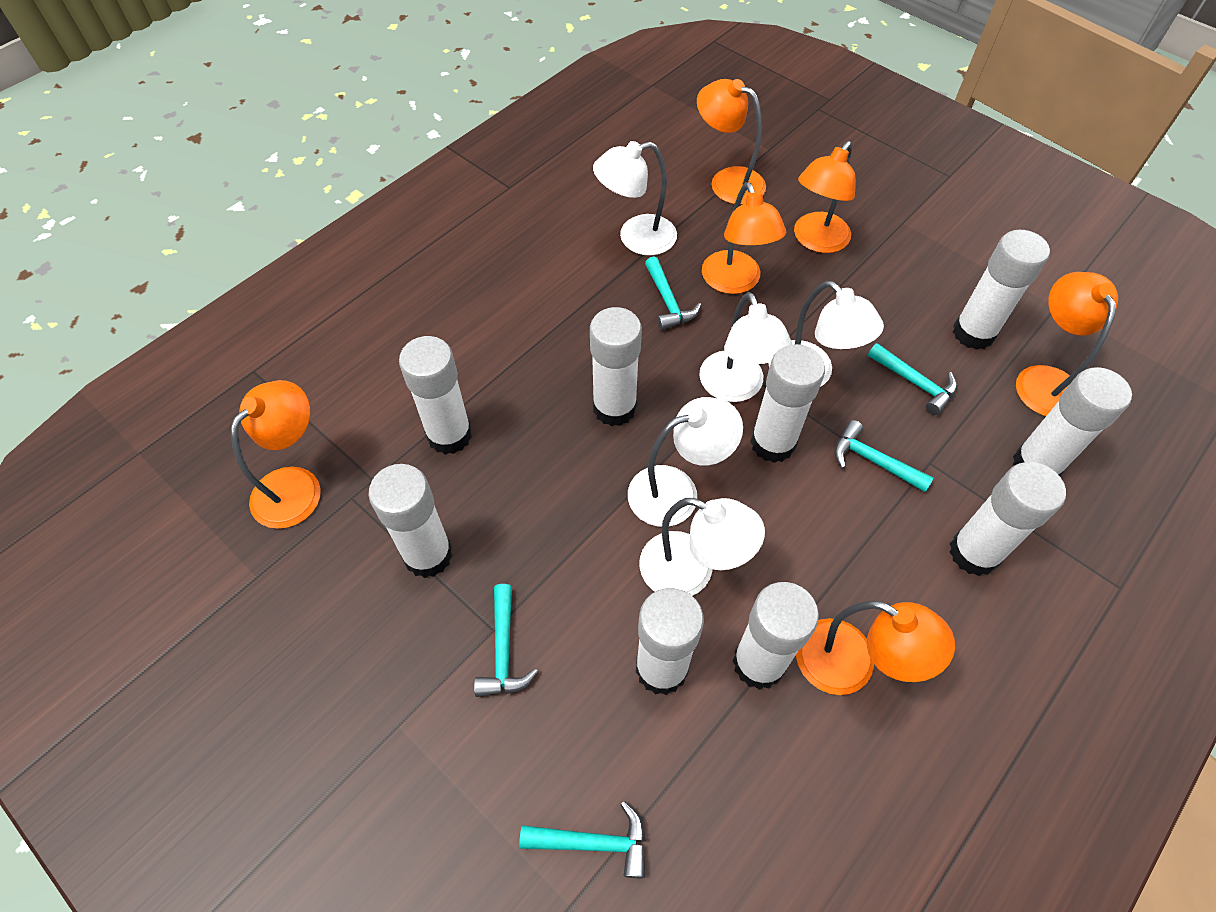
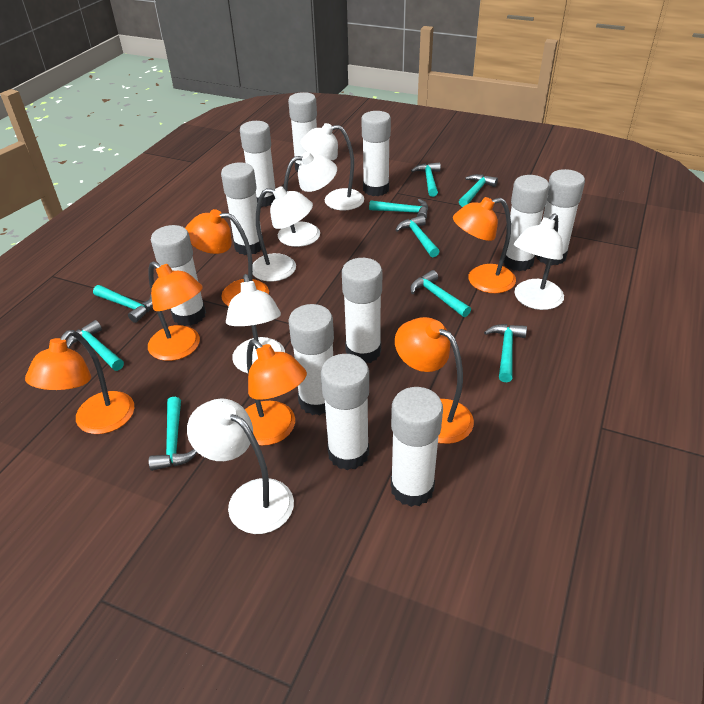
turquoise hammer: [474,584,538,697] [519,801,646,879] [645,257,701,330] [834,420,934,492] [868,343,957,415] = 5 -> [67,320,124,371] [93,285,153,323] [149,397,197,471] [369,199,428,220] [395,215,440,257] [410,270,471,317] [411,162,441,197] [459,174,498,207] [484,324,527,382] = 9
white glue stick: [368,464,453,578] [399,336,472,455] [590,307,642,426] [636,588,704,695] [733,582,819,690] [750,344,825,463] [949,462,1066,576] [953,230,1050,350] [1013,367,1132,476] = 9 -> [151,225,206,326] [221,162,263,255] [240,121,275,207] [288,92,317,172] [288,304,334,415] [321,354,369,470] [342,258,382,363] [362,111,391,196] [391,387,443,507] [503,175,550,271] [535,169,585,265] = 11
white lamp: [593,141,677,256] [628,397,743,527] [639,498,765,596] [699,292,792,402] [768,281,884,387] = 5 -> [187,399,294,534] [226,274,285,373] [253,186,313,282] [278,152,337,247] [301,123,364,210] [514,213,564,310] = 6

